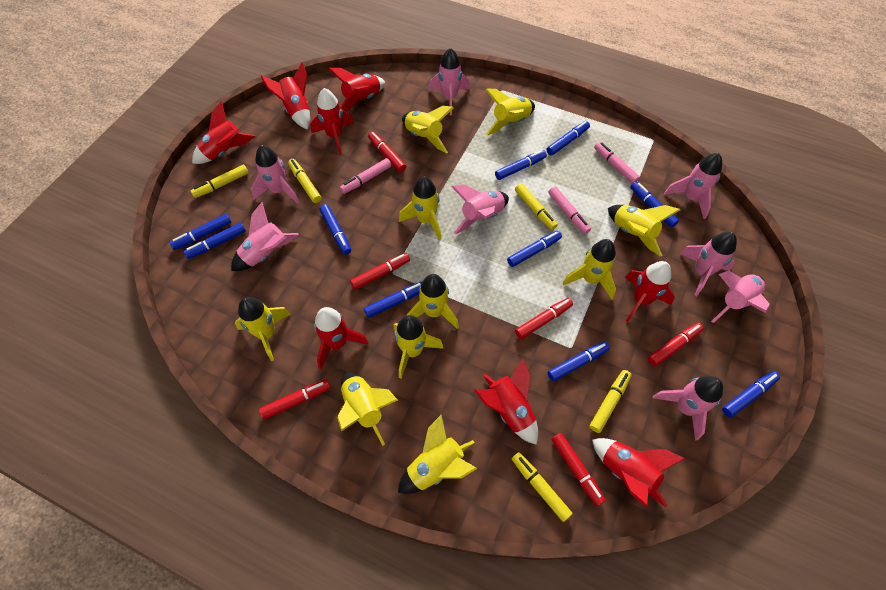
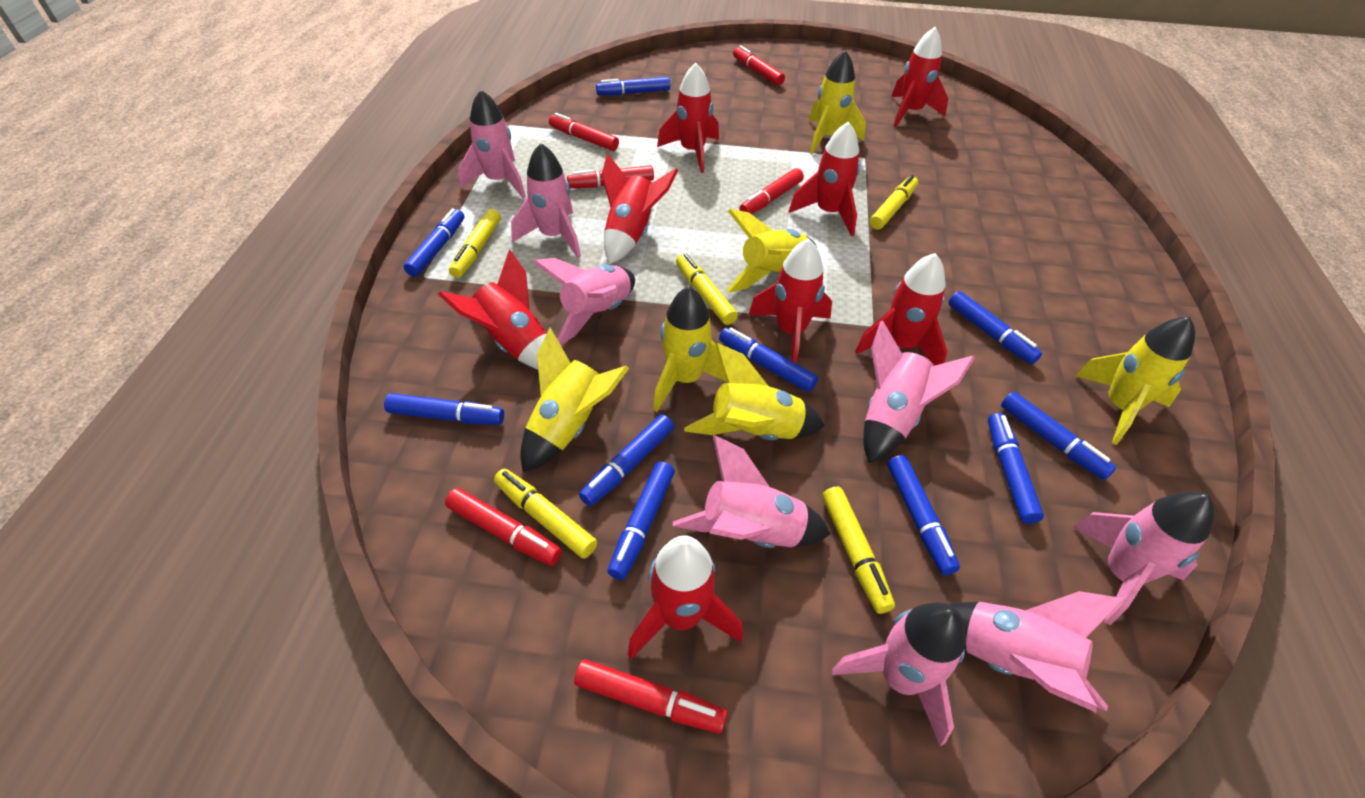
pink marker: [340,158,391,194] [548,186,591,234] [594,142,640,184] = 3 -> none = 0
yellow rocket: [235,297,291,361] [337,372,398,446] [394,315,444,379] [398,415,478,494] [399,176,441,240] [402,106,454,154] [407,274,459,329] [485,88,535,136] [563,239,616,300] [608,205,680,257] = 10 -> [520,328,629,472] [653,286,726,412] [684,343,825,440] [726,209,817,292] [809,50,866,154] [1075,317,1195,445] = 6

